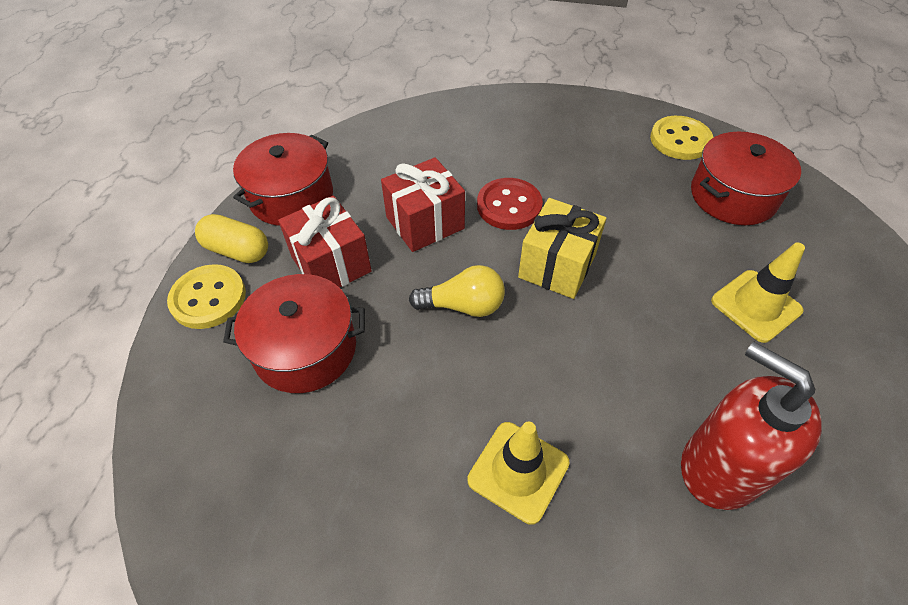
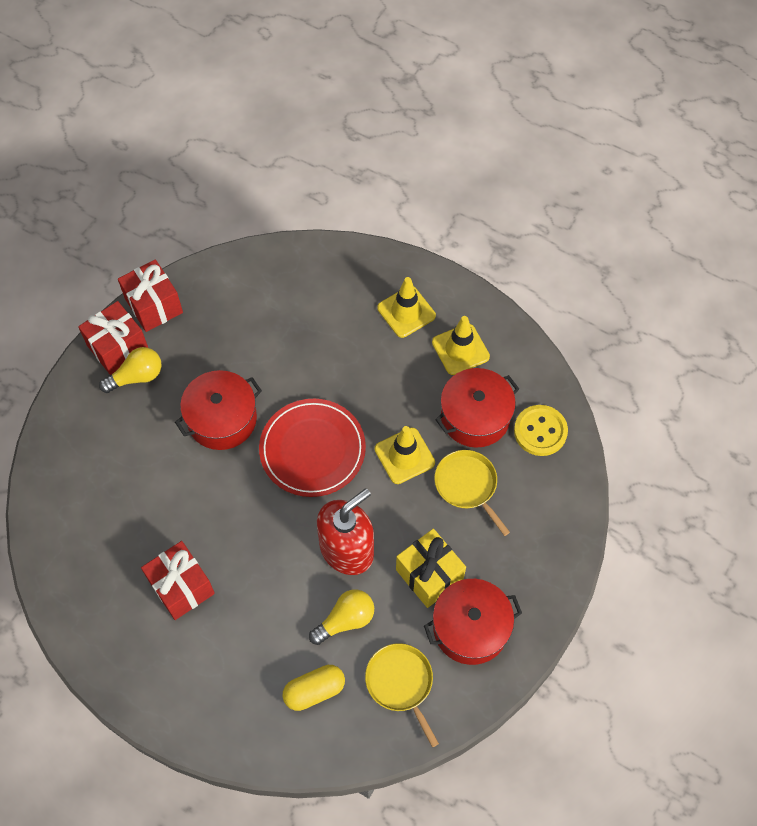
red button: [477,178,543,230] = 1 -> none = 0
red gift: [278,196,372,288] [381,157,465,252] = 2 -> [78,301,148,375] [118,259,183,332] [141,541,215,620] = 3
red plate: none = 0 -> [259,399,366,497] = 1
yellow button: [167,264,246,329] [650,116,713,160] = 2 -> [514,405,568,456] = 1
yellow light bulb: [409,265,505,317] = 1 -> [99,347,162,393] [309,589,374,645] = 2
yellow pan: none = 0 -> [365,643,439,747] [434,450,510,536] = 2
yellow traffic cone: [468,422,570,525] [711,242,805,343] = 2 -> [375,426,435,484] [377,277,436,338] [432,316,490,375] = 3

